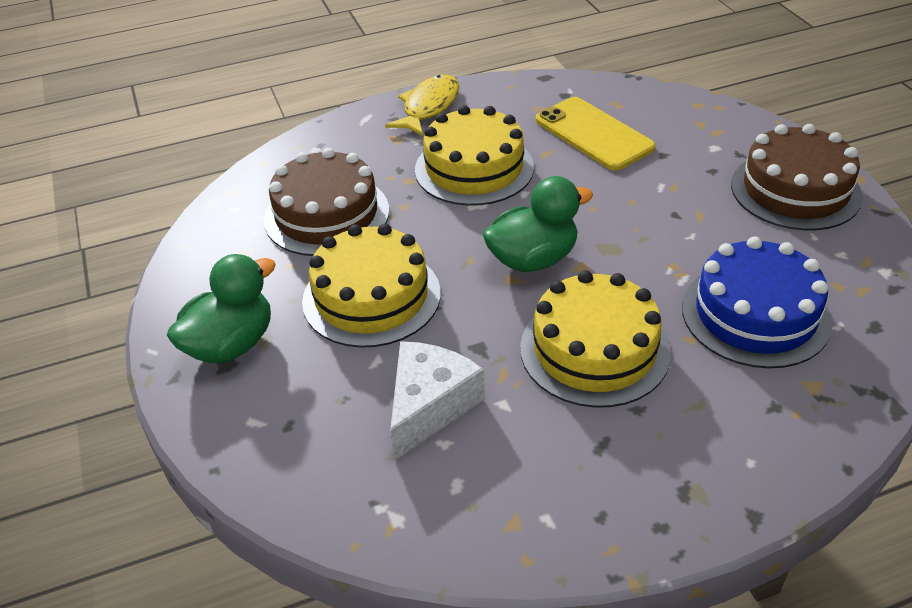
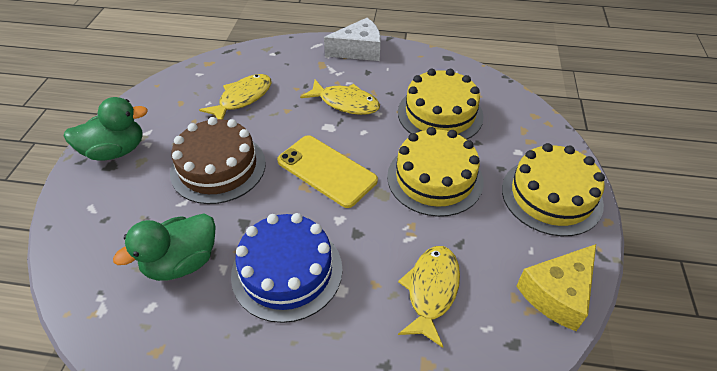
brown cake: [264,148,389,256] [731,124,863,230] = 2 -> [170,117,266,204] = 1
yellow cheese: none = 0 -> [516,244,596,331] = 1
yellow fish: [385,75,459,136] = 1 -> [199,74,272,120] [300,80,380,115] [398,246,460,348] = 3

